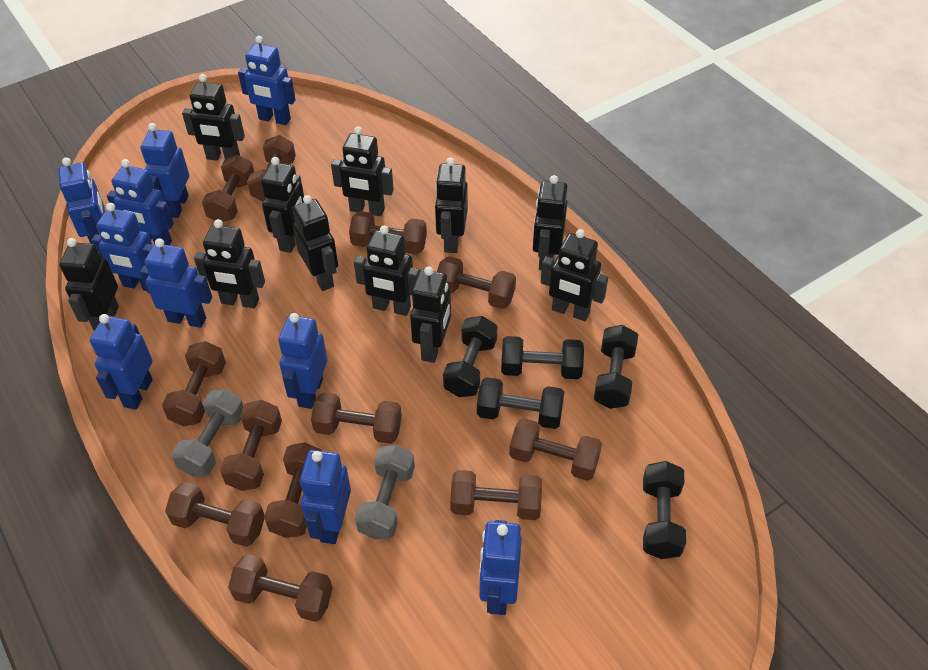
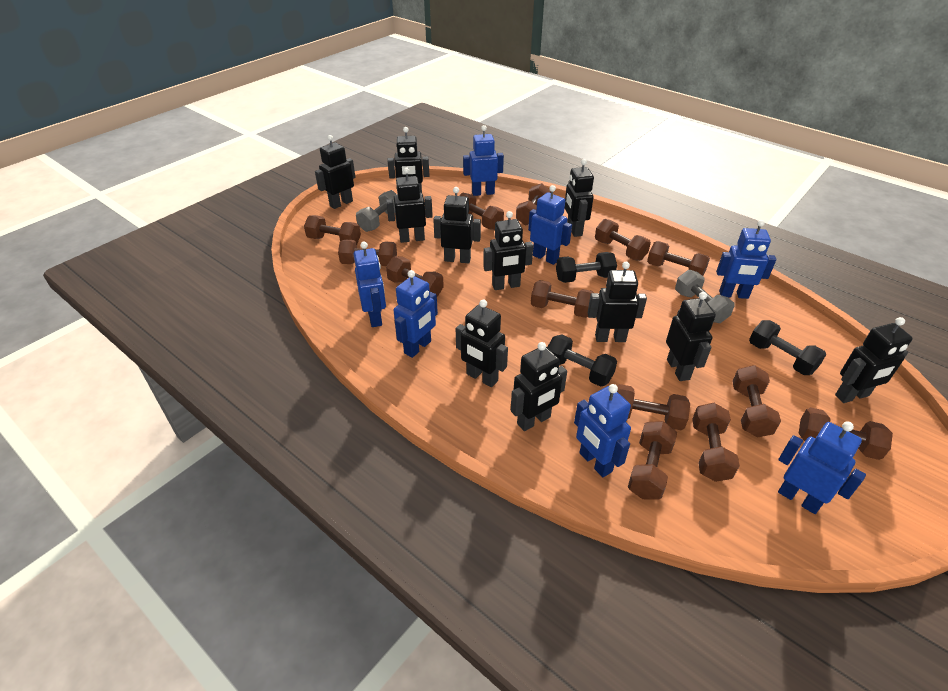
black dumbbell: [443,316,497,397] [477,377,564,429] [501,336,584,379] [594,325,638,409] [643,461,686,559] = 5 -> [547,335,617,387] [556,252,617,283] [749,320,826,375] = 3
blue robot: [58,158,105,244] [90,314,153,410] [91,203,153,291] [107,159,174,245] [140,123,189,218] [140,238,212,328] [238,36,296,125] [278,313,327,409] [300,450,351,544] [479,520,522,615] = 10 -> [354,242,386,327] [394,270,438,358] [463,125,504,196] [528,185,572,265] [574,384,631,477] [716,220,776,299] [778,421,866,514] = 7
brown dumbbell: [162,341,226,426] [165,482,265,547] [202,155,254,222] [220,400,282,491] [228,554,333,622] [247,135,296,201] [264,442,322,538] [311,392,402,444] [349,211,427,254] [437,256,516,309] [450,470,542,520] [509,418,602,481] = 12 -> [304,215,361,244] [338,240,397,266] [386,257,444,297] [459,193,504,230] [516,183,551,226] [531,280,594,318] [595,219,651,261] [617,384,690,430] [628,421,677,500] [647,241,710,276] [692,403,740,482] [732,365,781,437] [799,407,893,460] = 13

